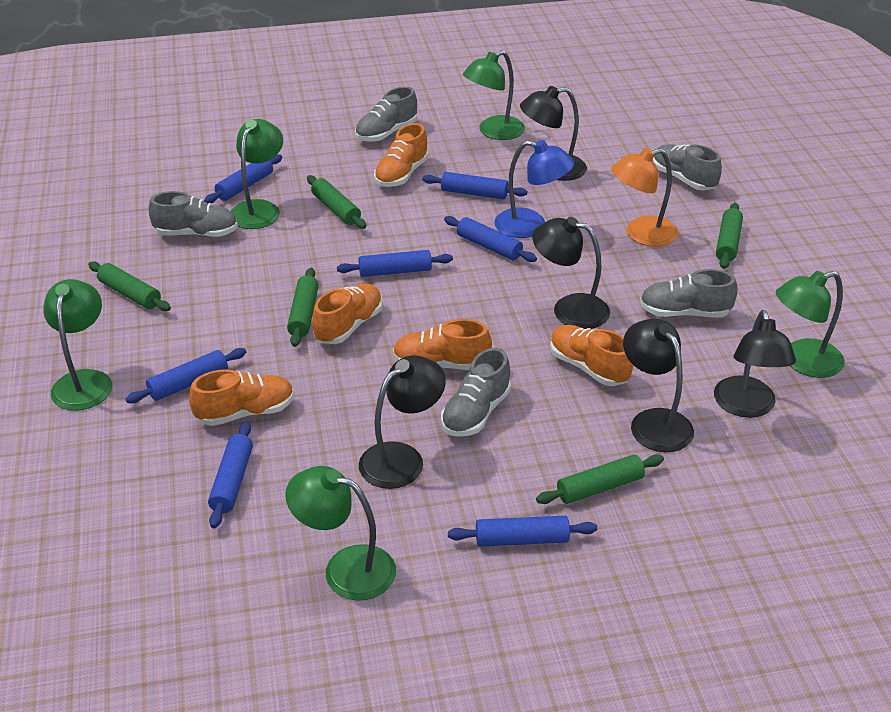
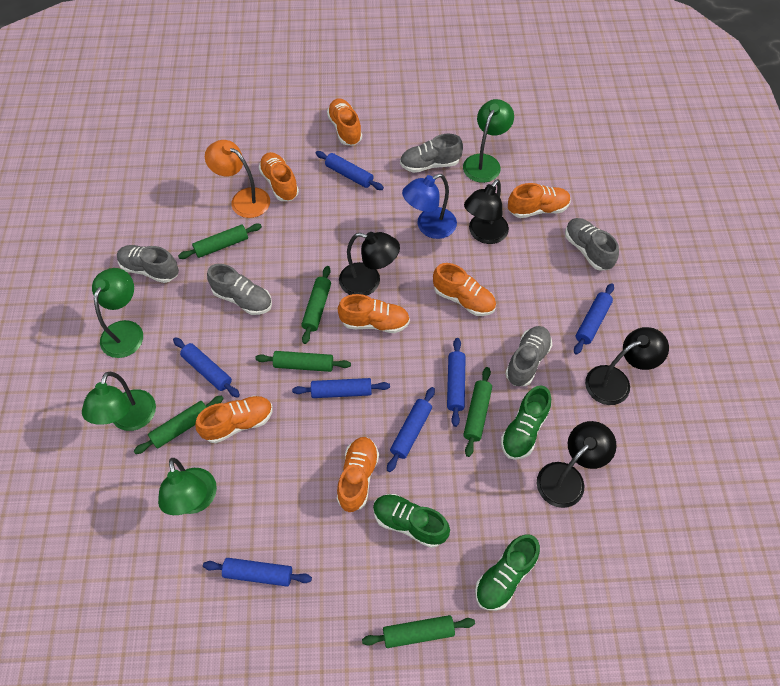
black lamp: [359,356,446,489] [520,86,587,181] [532,217,610,329] [623,319,694,452] [714,310,796,418] = 5 -> [339,232,400,296] [464,179,509,244] [537,421,617,508] [585,327,669,405] = 4
green lamp: [43,279,112,411] [231,119,283,229] [285,466,396,601] [463,50,525,140] [776,271,845,378] = 5 -> [82,372,156,431] [92,268,143,358] [158,458,217,515] [463,99,514,183] = 4
green rolling pin: [88,261,171,311] [287,268,319,347] [307,175,366,229] [536,454,664,504] [716,203,743,269] = 5 -> [134,395,224,454] [178,223,262,259] [255,351,351,372] [302,266,331,344] [362,615,475,648] [463,367,492,457] = 6
green shoe: none = 0 -> [373,494,450,548] [475,534,540,611] [501,385,551,460] = 3
orange shoe: [189,369,294,426] [312,283,383,344] [374,123,428,187] [393,319,492,370] [550,325,633,386] = 5 -> [195,396,273,443] [259,152,299,201] [327,98,362,146] [337,437,379,512] [338,294,410,333] [433,263,496,316] [508,183,571,218] = 7

